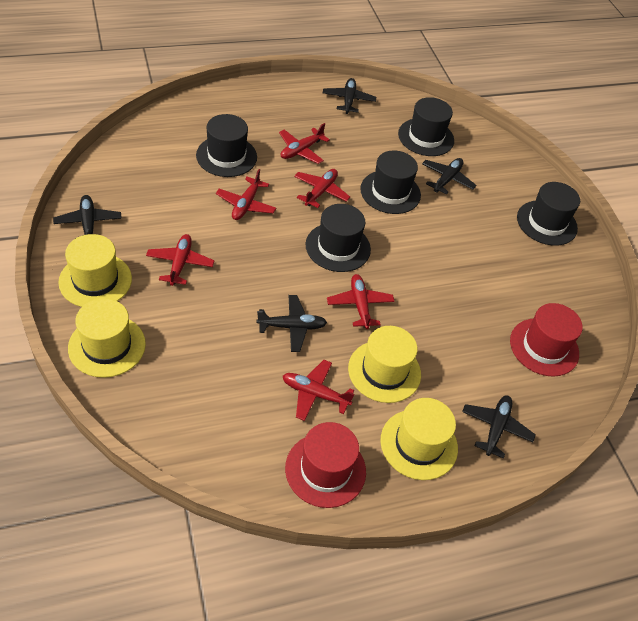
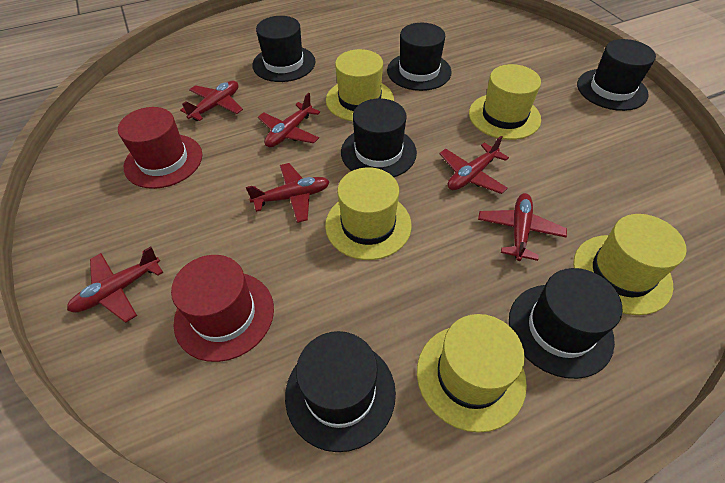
black hat: [196,114,257,177] [306,204,371,272] [360,150,421,214] [398,97,454,156] [517,182,580,246] = 5 -> [252,16,315,82] [285,331,396,452] [341,98,417,177] [387,23,452,91] [509,268,622,379] [577,39,656,111] = 6
black plane: [53,195,122,236] [256,295,327,352] [323,78,376,114] [422,158,476,195] [462,395,536,459] = 5 -> none = 0
yellow hat: [58,234,132,307] [68,298,146,378] [348,326,421,403] [380,398,458,480] = 4 -> [325,167,412,260] [326,49,394,121] [417,314,527,433] [469,64,541,140] [573,214,687,315] = 5

